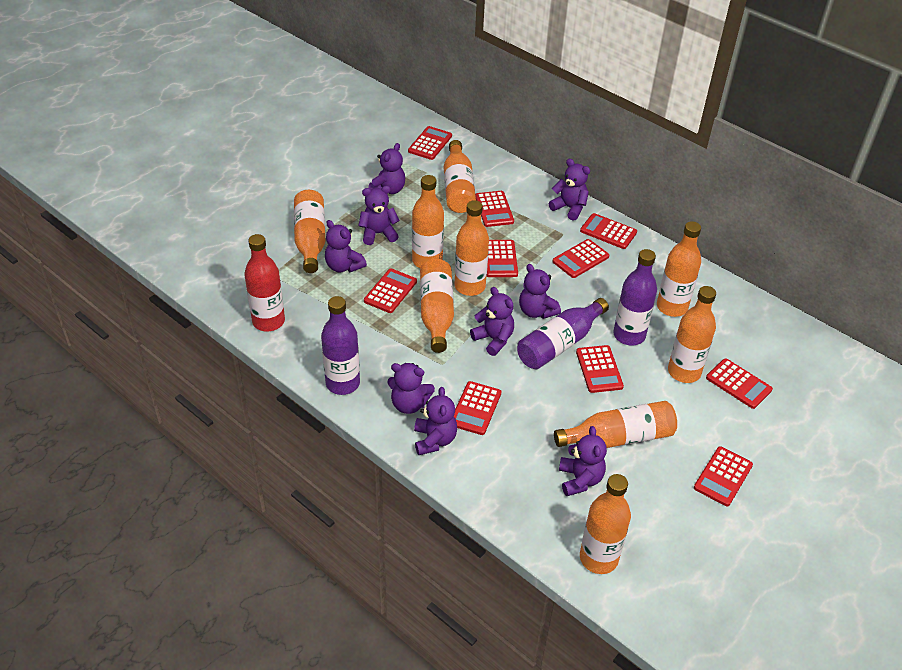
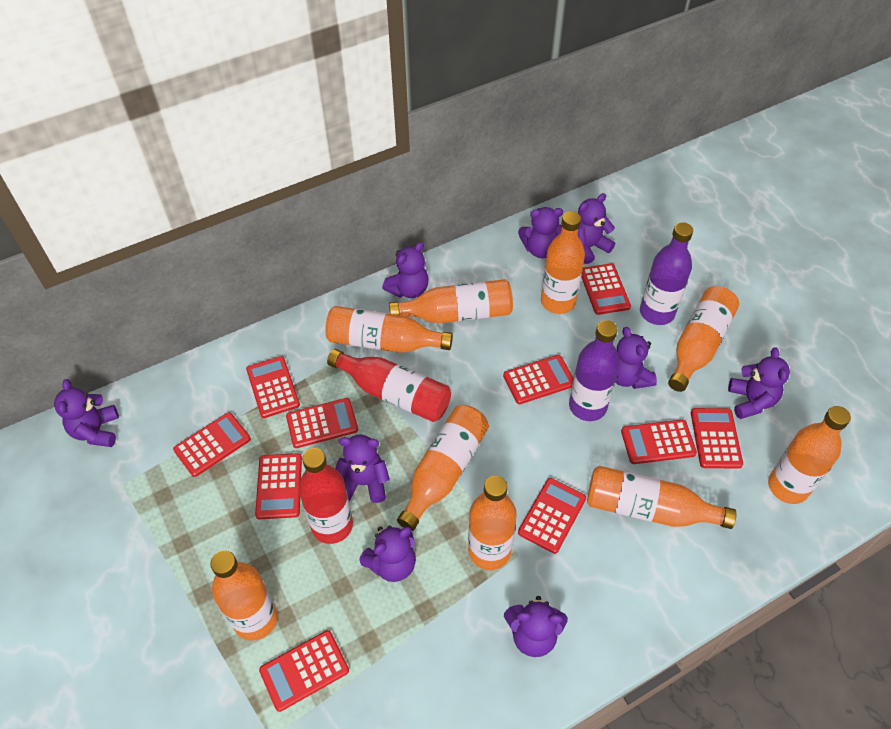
purple bottle: [321,296,360,395] [517,298,609,369] [613,249,657,345] = 3 -> [569,320,620,421] [640,222,693,325] = 2
red bottle: [244,234,285,332] = 1 -> [299,448,353,544] [327,349,451,422] = 2

